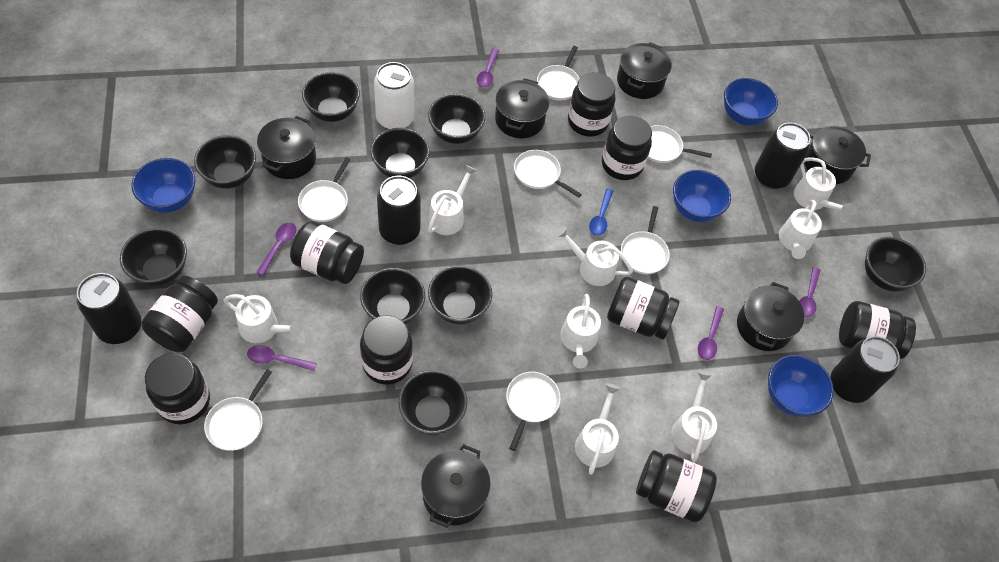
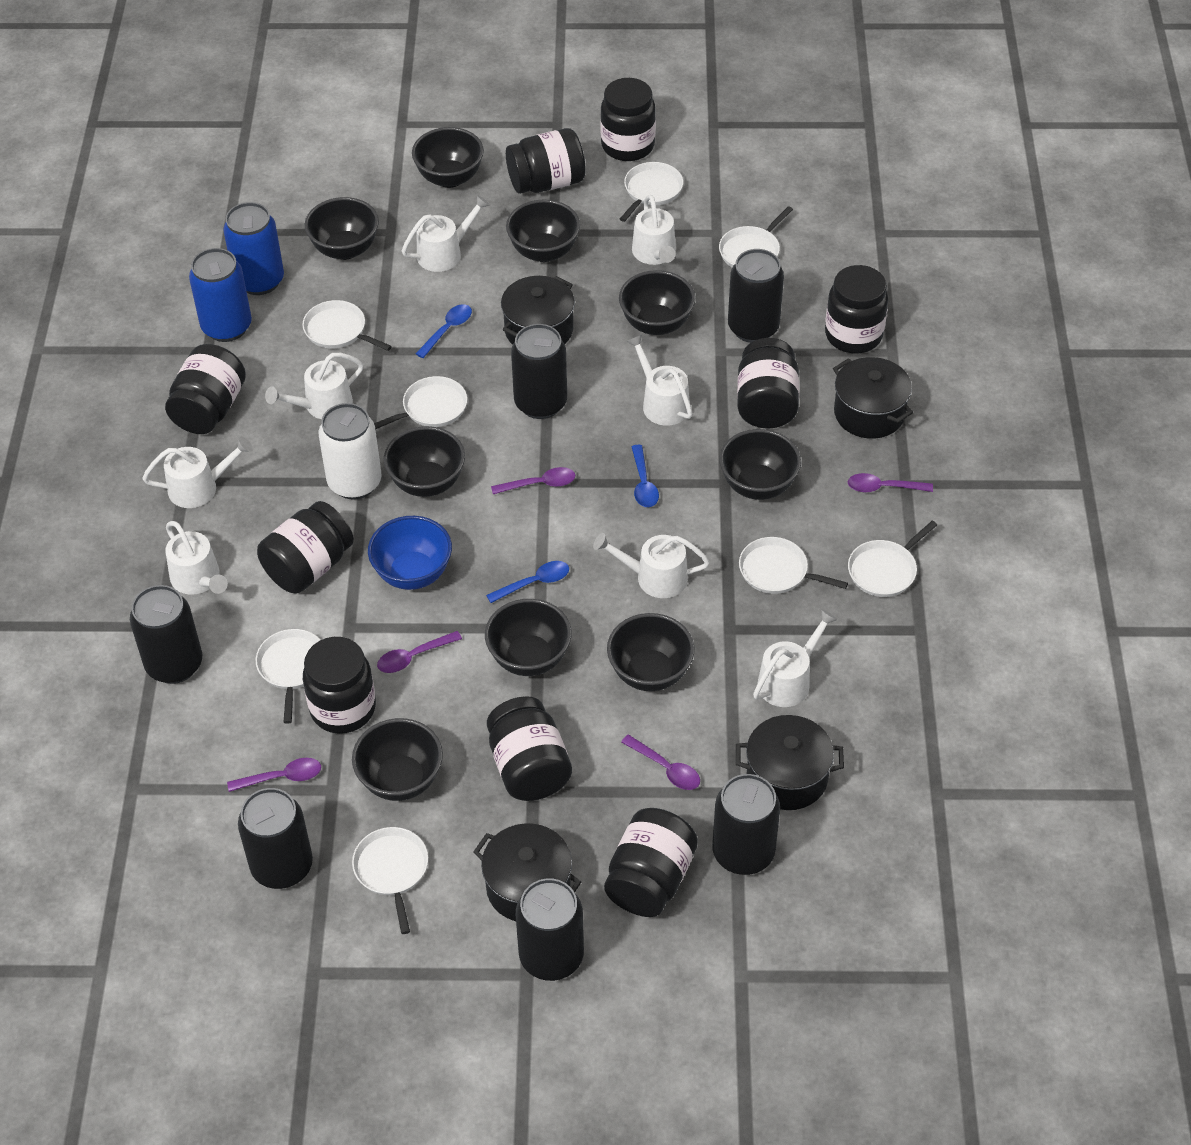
black can: [77,273,142,344] [377,176,421,245] [755,122,811,189] [831,336,900,403] = 4 -> [130,585,202,684] [238,788,313,889] [511,324,567,419] [516,878,584,981] [712,774,780,875] [728,249,784,343] = 6
black pot: [257,116,316,179] [421,444,491,528] [495,78,549,138] [617,42,672,99] [737,282,804,351] [805,126,871,184] = 6 -> [473,823,581,921] [501,276,575,345] [736,715,844,810] [833,357,913,439] = 4
blue bowl: [132,158,195,213] [673,170,731,222] [724,78,778,126] [768,355,834,417] = 4 -> [368,516,452,590] = 1
blue can: none = 0 -> [189,248,252,342] [223,202,284,295] = 2
blue spoon: [589,188,613,236] = 1 -> [416,304,472,358] [486,561,569,603] [632,445,659,507] = 3
white pan: [204,369,272,451] [298,157,351,222] [506,372,561,451] [514,150,582,197] [537,46,580,101] [621,206,670,274] [648,125,712,163] = 7 -> [256,629,320,724] [303,300,392,351] [352,827,428,934] [374,376,467,429] [620,162,683,222] [719,206,793,268] [739,537,848,594] [848,521,937,597] = 8

